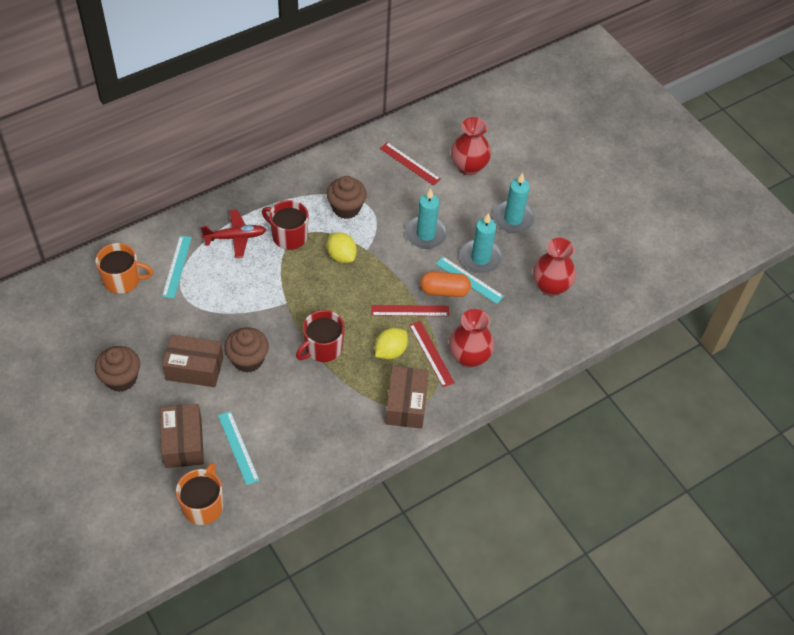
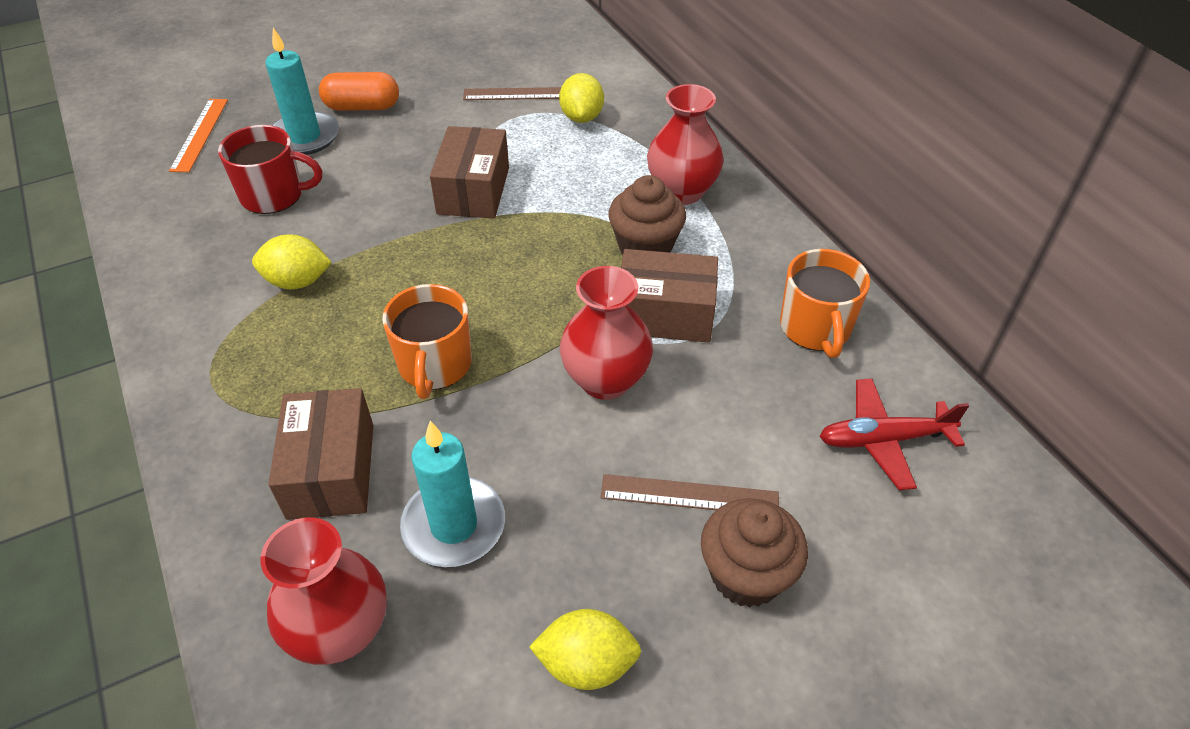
brown cupcake: [95,346,140,392] [224,327,269,373] [326,176,367,219] = 3 -> [608,175,686,255] [701,498,808,608] = 2
brown ruler: none = 0 -> [463,87,561,100] [600,474,779,510] = 2
orange ruler: none = 0 -> [169,99,228,172] = 1
red mug: [262,200,309,250] [296,310,345,362] = 2 -> [218,125,322,214] = 1
red ruler: [371,305,449,316] [380,142,441,186] [409,321,455,387] = 3 -> none = 0
turquoise candle: [405,188,448,249] [460,213,503,273] [493,173,535,233] = 3 -> [265,28,339,155] [400,421,505,567] = 2
turquoise ruler: [162,236,192,298] [218,411,259,485] [436,257,504,304] = 3 -> none = 0
yellow lemon: [327,232,357,263] [375,328,408,360] = 2 -> [252,234,332,289] [529,609,641,690] [559,73,604,123] = 3

